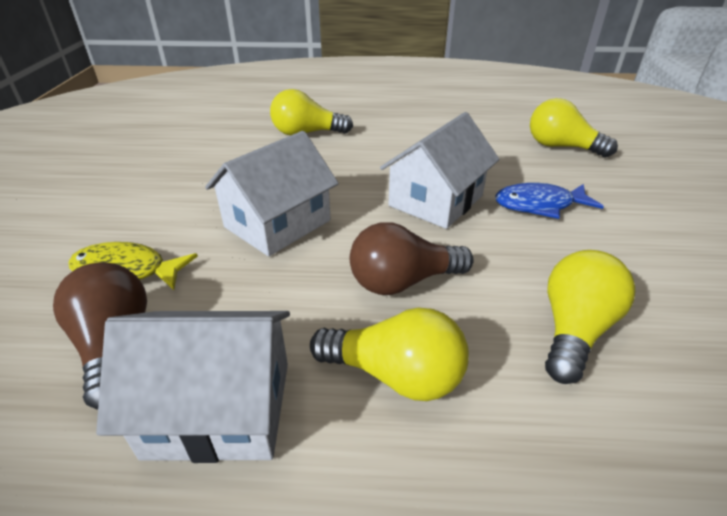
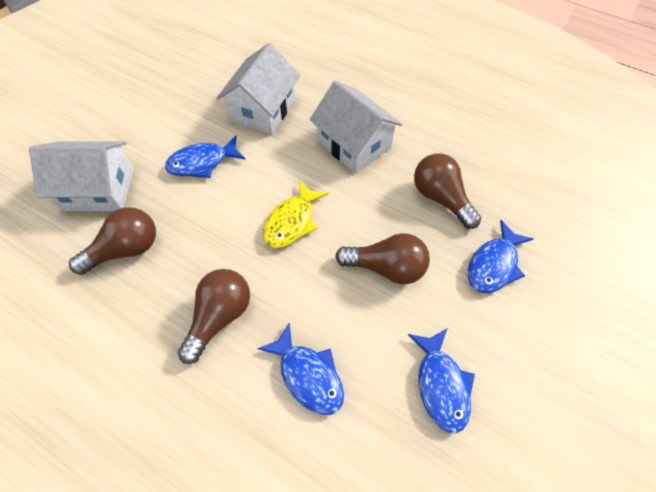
blue fish: [495,183,604,219] = 1 -> [165,135,245,178] [257,323,344,415] [408,329,475,433] [468,220,534,293] = 4
brown light bulb: [53,262,147,410] [350,222,474,295] = 2 -> [69,207,156,275] [178,269,250,364] [335,233,430,284] [414,153,481,229] = 4
yellow light bulb: [270,89,353,136] [310,307,469,401] [530,98,618,157] [545,250,636,384] = 4 -> none = 0

